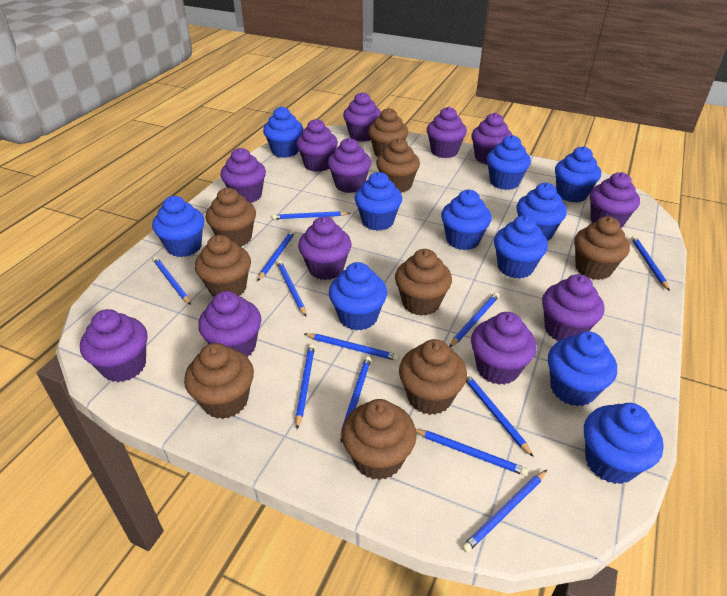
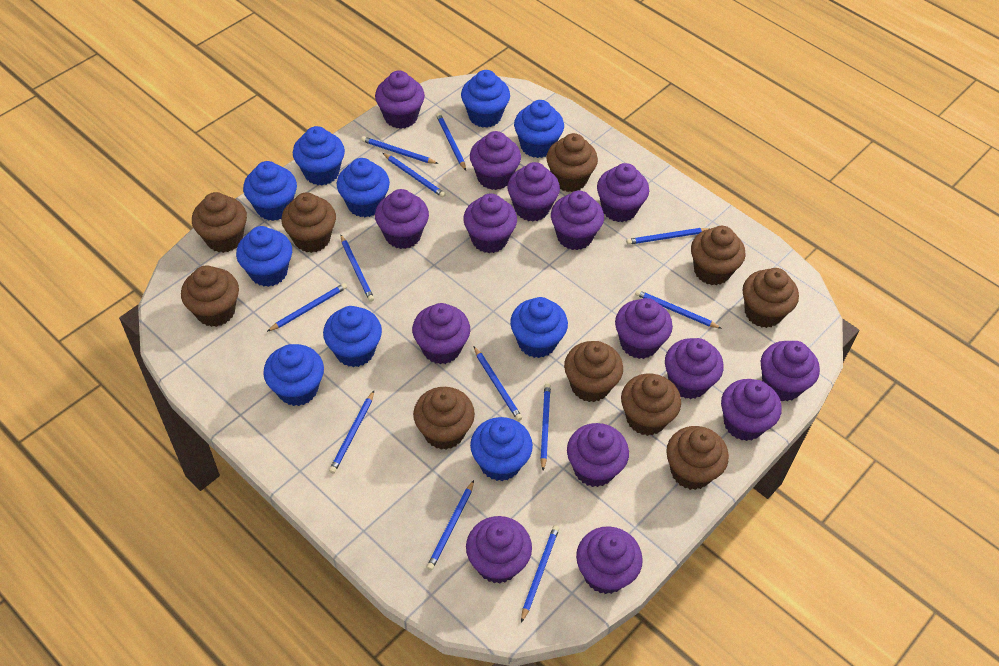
blue cupcake: [152,196,204,257] [263,106,303,158] [329,262,387,331] [354,172,402,231] [441,190,492,250] [487,135,531,190] [494,215,548,279] [516,183,567,241] [548,331,617,406] [555,146,601,202] [584,403,664,484] = 11 -> [236,226,292,287] [243,161,297,221] [263,344,324,406] [293,126,345,185] [323,306,382,367] [337,158,390,217] [461,70,510,128] [470,417,533,481] [510,297,568,358] [514,100,564,158] = 10
brown cupcake: [184,343,254,419] [195,235,251,297] [206,188,256,247] [342,399,417,480] [368,108,408,157] [376,138,420,193] [395,249,452,316] [399,339,467,415] [574,216,630,280] = 9 -> [181,265,239,327] [192,192,247,253] [281,192,336,253] [413,387,475,450] [546,133,598,192] [564,341,623,402] [621,374,681,436] [666,426,729,490] [691,226,746,285] [743,268,799,328] = 10
purple cupcake: [80,309,147,382] [198,291,261,357] [220,148,266,203] [296,119,338,172] [298,217,351,280] [328,138,371,193] [343,92,381,142] [427,107,467,158] [471,113,512,165] [471,312,536,385] [542,274,604,341] [590,172,640,228] = 12 -> [375,70,425,129] [375,189,429,249] [412,303,470,364] [463,193,517,253] [466,516,532,583] [470,131,521,190] [507,162,560,221] [551,191,604,250] [567,423,629,487] [576,526,643,594] [597,163,649,222] [615,298,673,359] [665,338,724,399] [721,379,782,441] [761,341,820,402] = 15

